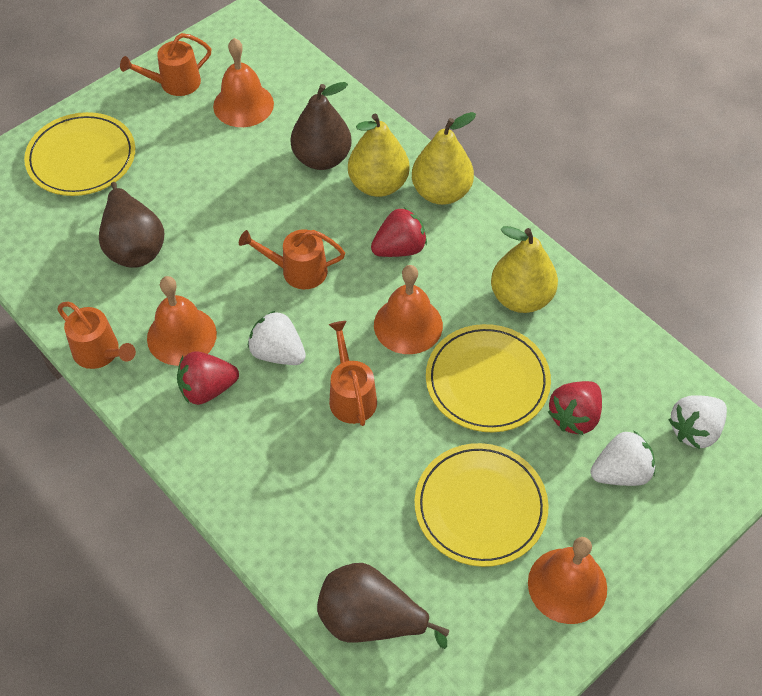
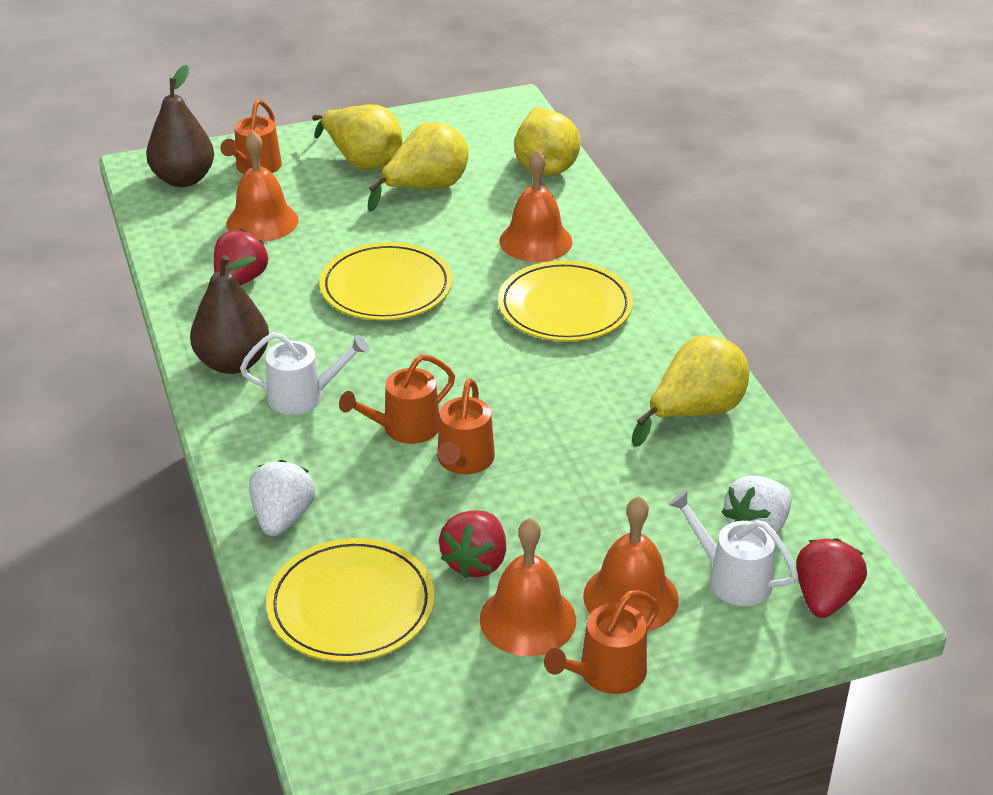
brown pear: [99,182,164,268] [291,82,352,170] [317,563,449,649] = 3 -> [146,65,214,187] [190,255,269,374] = 2
white strawberry: [248,310,306,365] [591,430,655,486] [668,395,727,449] = 3 -> [249,460,315,536] [722,476,792,534] = 2
white watering can: none = 0 -> [240,332,369,415] [668,490,798,606] = 2
yellow pear: [348,114,410,197] [412,112,476,205] [491,226,558,313] = 3 -> [312,105,403,170] [368,122,469,212] [514,108,581,176] [632,336,749,446] = 4

